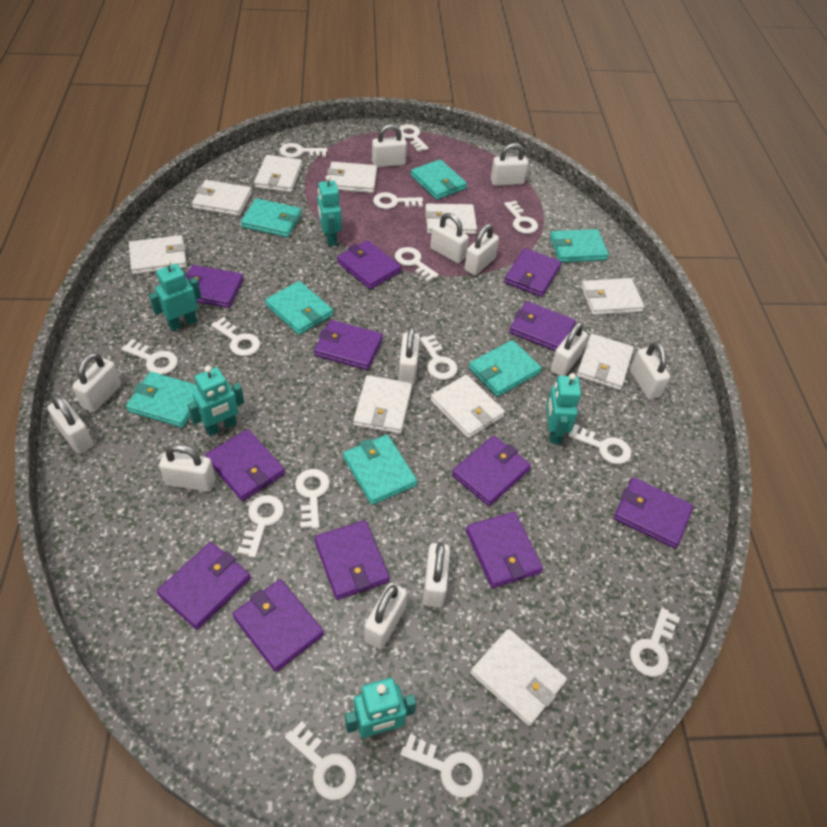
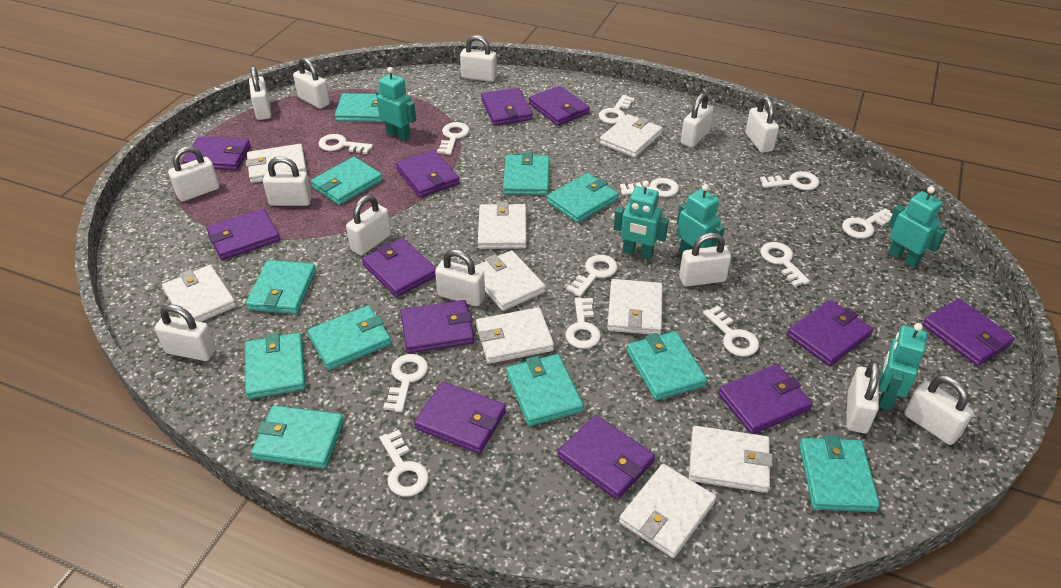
turquoise wallet: [126,372,198,428] [241,198,302,237] [265,281,333,335] [343,435,417,505] [411,159,467,200] [469,340,542,397] [550,229,609,262] = 7 -> [245,333,306,399] [246,260,316,314] [251,406,344,469] [307,306,391,370] [311,157,383,205] [335,93,385,122] [503,153,549,195] [506,354,583,426] [547,173,619,223] [627,331,707,400] [799,435,880,512] = 11
white key: [121,339,178,375] [211,317,260,356] [237,495,284,558] [279,143,327,158] [285,721,357,800] [295,469,330,529] [373,192,423,209] [395,247,439,282] [399,124,429,152] [400,734,484,798] [420,335,458,380] [504,201,538,234] [568,424,631,464] [630,608,680,677] = 14 -> [318,134,373,154] [379,430,429,497] [383,354,428,412] [437,122,469,155] [565,297,601,349] [566,255,618,297] [599,95,635,124] [620,178,679,197] [703,306,759,357] [760,171,819,190] [760,242,810,287] [842,208,892,239] = 12
white padlock: [47,395,94,454] [72,353,121,412] [159,444,215,492] [364,583,407,649] [372,124,407,168] [398,327,420,384] [423,543,450,608] [430,213,469,263] [465,224,499,275] [491,143,528,186] [550,322,588,376] [630,342,670,399] = 12 -> [154,304,216,361] [168,146,219,202] [249,66,271,120] [263,156,312,206] [293,58,330,109] [346,195,391,255] [435,249,485,306] [460,35,497,82] [679,233,731,287] [681,93,714,148] [745,97,779,153] [847,361,879,433] [904,375,974,445] = 13
white wallet: [129,235,187,275] [192,180,252,216] [254,155,302,193] [327,162,377,193] [353,375,412,434] [425,204,477,234] [430,375,505,438] [470,629,567,726] [577,334,634,390] [581,278,644,315] = 10 -> [162,265,236,322] [246,144,307,183] [475,250,546,311] [476,307,554,364] [478,202,527,249] [600,114,663,158] [607,279,663,335] [619,464,716,558] [689,426,773,493] = 9

